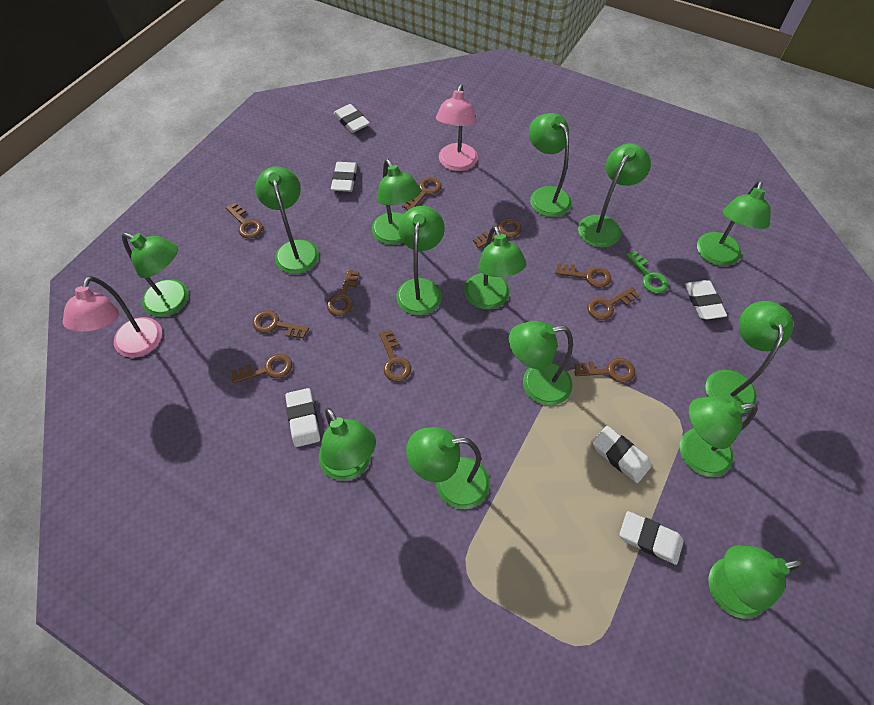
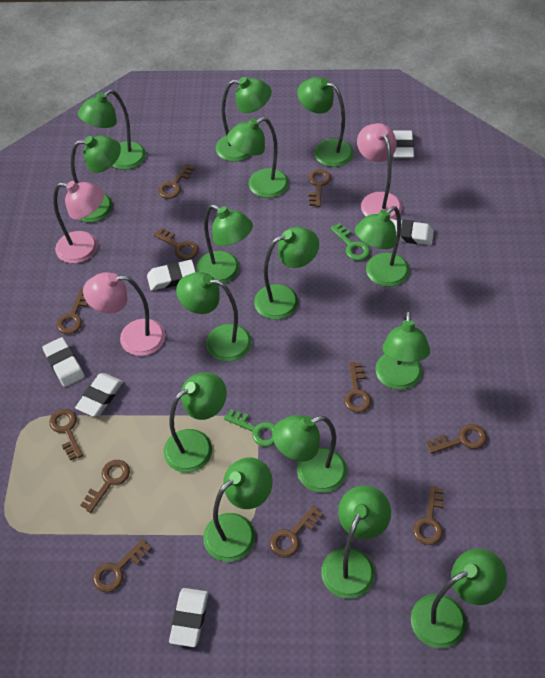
brown key: [226,202,263,239] [231,354,292,383] [252,310,309,339] [327,269,359,316] [379,330,411,382] [402,177,442,211] [473,219,522,248] [555,264,611,288] [574,358,635,383] [587,287,639,320] = 10 -> [49,409,83,460] [57,289,88,334] [80,460,130,513] [93,539,151,592] [153,228,199,260] [158,164,195,199] [270,505,323,558] [308,169,331,207] [344,362,371,413] [413,485,444,545] [427,424,487,454] = 11
green key: [626,251,669,293] = 1 -> [224,409,275,447] [330,223,370,261] = 2
green lamp: [122,233,189,317] [255,166,319,274] [319,408,376,481] [372,159,421,245] [396,206,445,315] [406,427,490,509] [464,226,526,310] [509,321,573,406] [529,113,572,217] [578,143,651,248] [680,396,758,477] [697,181,771,266] [705,301,794,413] [709,545,803,619] = 14 -> [71,135,121,222] [78,90,146,170] [163,372,227,473] [176,272,252,362] [197,204,253,283] [203,457,272,562] [216,77,272,162] [227,117,289,198] [254,227,319,320] [272,415,347,493] [297,77,354,167] [321,485,391,599] [355,206,409,287] [375,311,430,390] [411,549,507,649] = 15
pink lamp: [63,276,162,358] [436,84,478,171] = 2 -> [53,181,104,263] [83,272,165,356] [357,123,402,219] = 3

